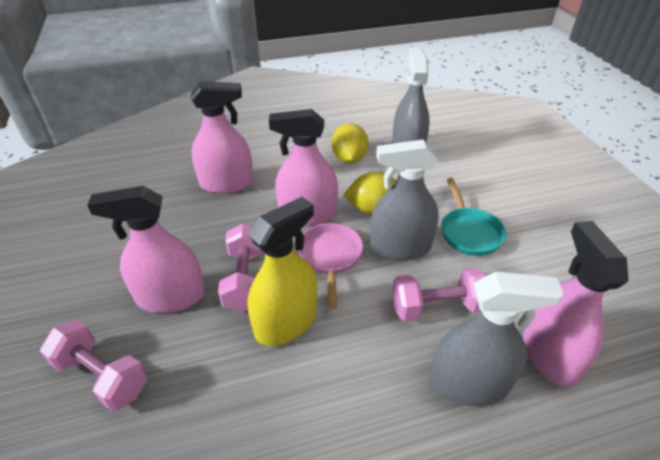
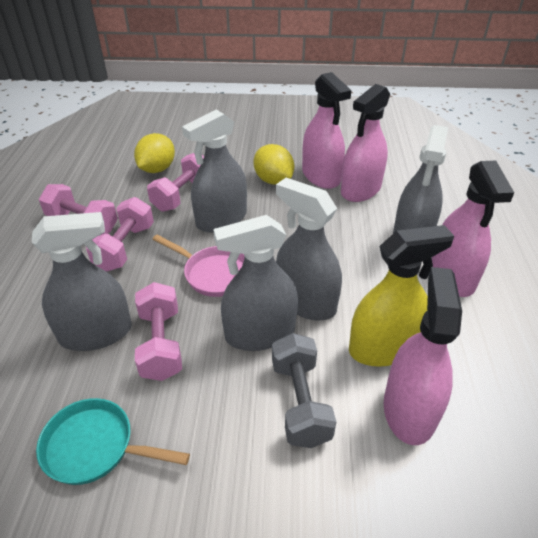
grey dumbbell: none = 0 -> [272,333,336,448] = 1
grey spray bottle: [370,139,439,261] [392,47,430,144] [430,271,564,406] = 3 -> [32,212,132,351] [182,109,247,233] [213,215,298,351] [276,178,342,321] [393,125,448,233] = 5
pink dumbbell: [40,320,148,412] [218,223,263,312] [392,268,488,321] = 3 -> [39,184,118,235] [86,197,154,271] [135,282,182,381] [147,153,204,212] = 4

